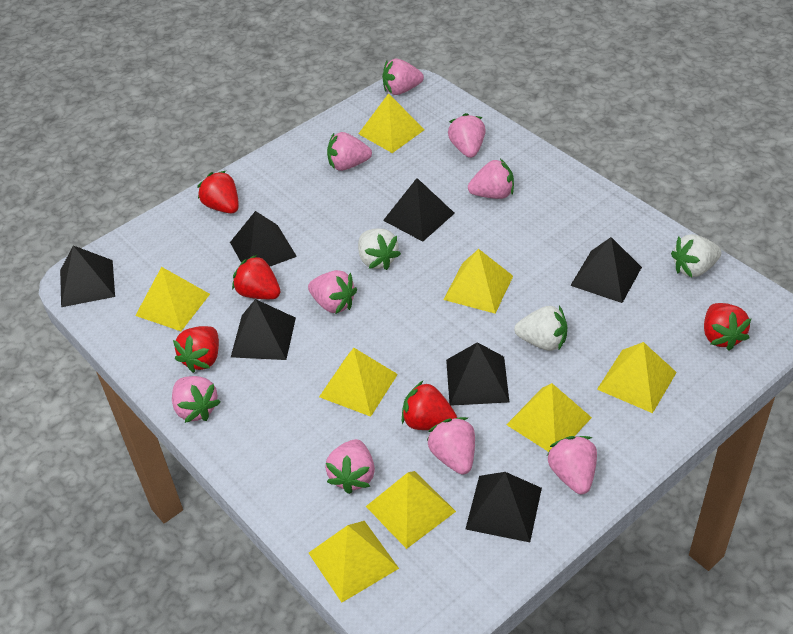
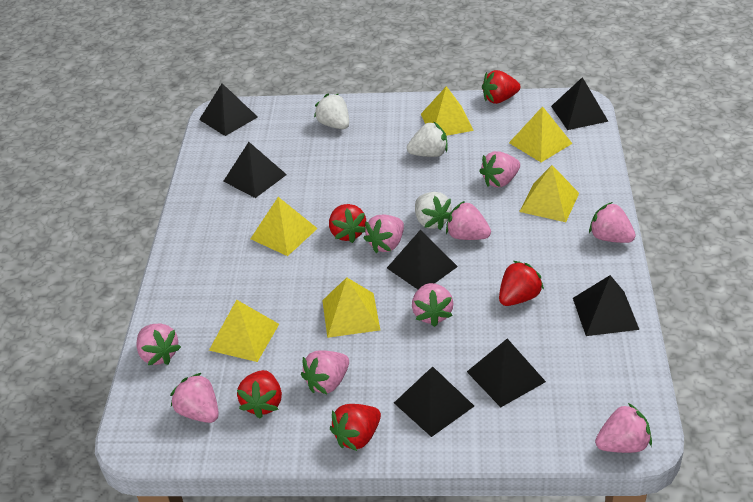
yellow pyramid: [135,267,210,331] [309,521,399,603] [319,348,398,417] [358,93,424,153] [366,471,456,549] [443,249,513,313] [506,383,592,452] [597,342,677,413] = 8 -> [209,300,279,362] [251,197,318,256] [322,277,380,338] [421,86,474,136] [509,106,573,162] [519,165,579,222] = 6

